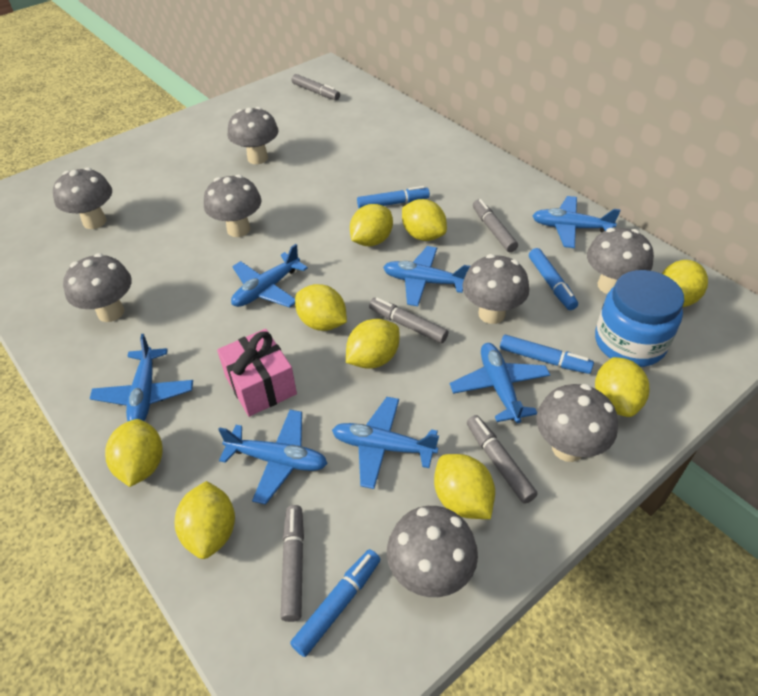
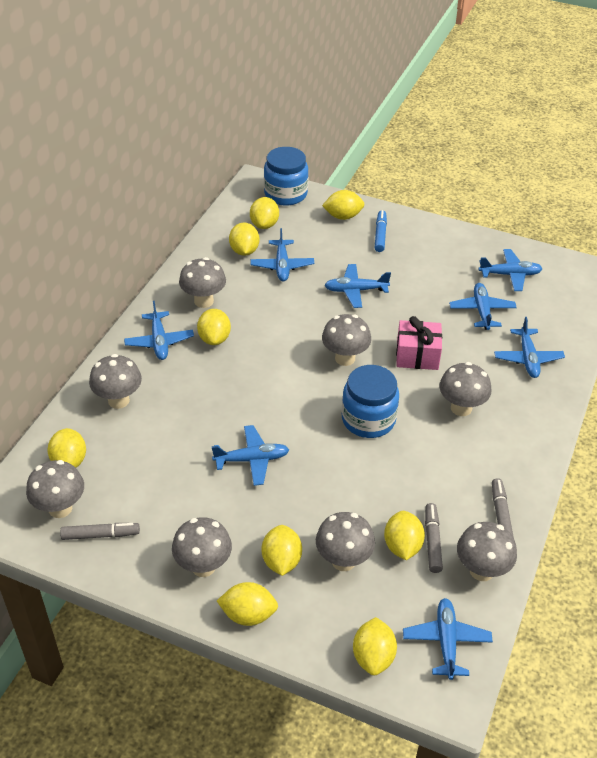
blue jar: [595,270,684,367] = 1 -> [264,147,308,206] [342,365,399,438] = 2
blue marker: [290,549,381,657] [357,186,430,208] [500,335,594,374] [529,248,578,310] = 4 -> [375,210,387,252] = 1
blue plane: [90,334,193,422] [218,410,328,505] [231,244,308,308] [332,397,439,489] [383,246,470,306] [450,343,550,423] [532,196,621,248] = 7 -> [124,301,194,360] [212,425,289,486] [250,228,314,281] [324,264,391,308] [403,598,493,680] [449,283,517,330] [478,249,543,291] [494,317,565,378] = 8
grey marker: [281,505,304,622] [292,74,340,100] [369,298,448,344] [467,415,538,504] [473,199,518,252] = 5 -> [60,523,140,540] [425,503,443,573] [492,478,514,538] = 3

